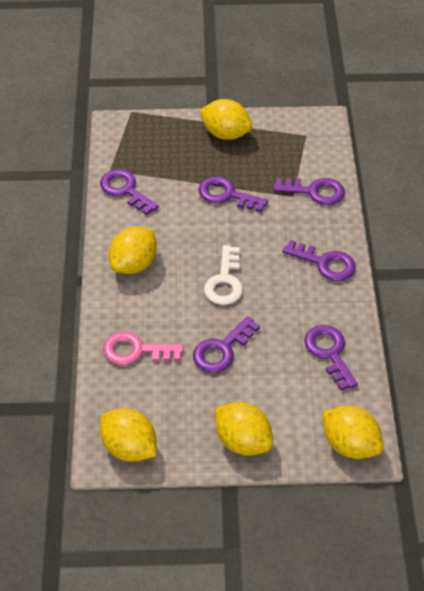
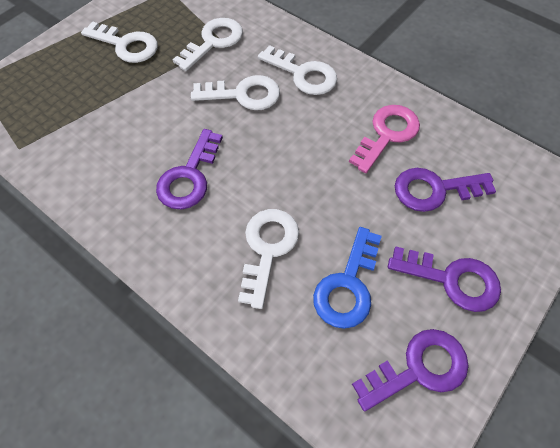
blue key: none = 0 -> [313,227,382,329] = 1
purple key: [100,169,159,215] [193,316,260,373] [198,176,268,212] [273,178,345,205] [283,240,356,281] [304,325,358,390] = 6 -> [156,129,223,210] [352,329,469,411] [388,246,501,312] [395,168,496,212] = 4
white key: [204,245,243,305] = 1 -> [81,21,158,63] [173,18,243,71] [191,75,280,110] [238,209,299,309] [258,45,337,95] = 5
yellow lemon: [100,408,157,462] [109,227,157,274] [199,99,252,140] [215,402,273,456] [322,406,384,459] = 5 -> none = 0

